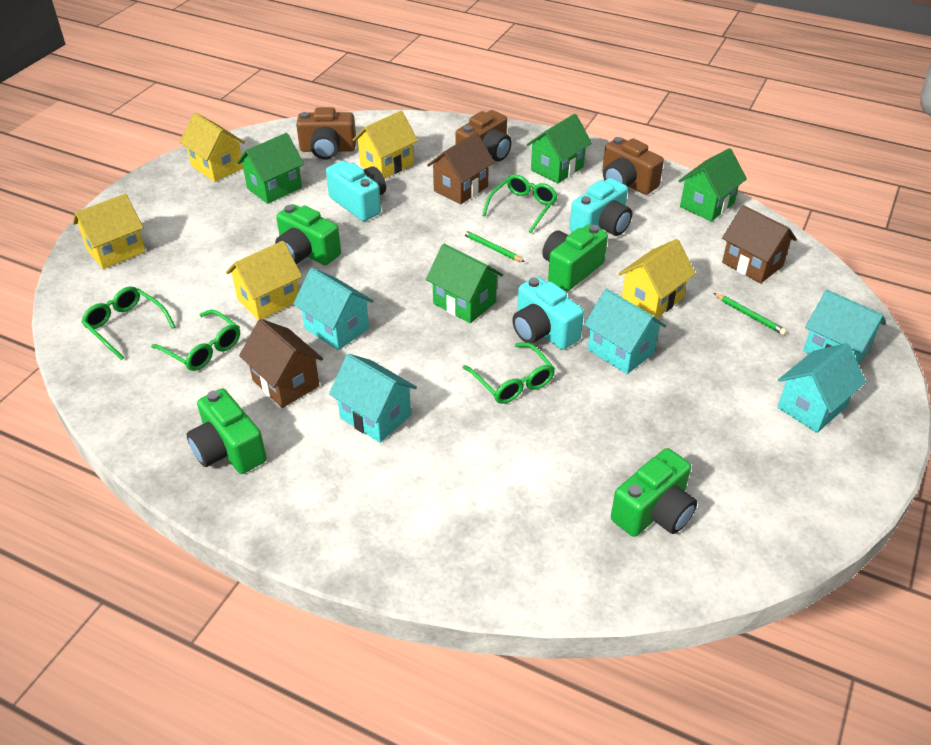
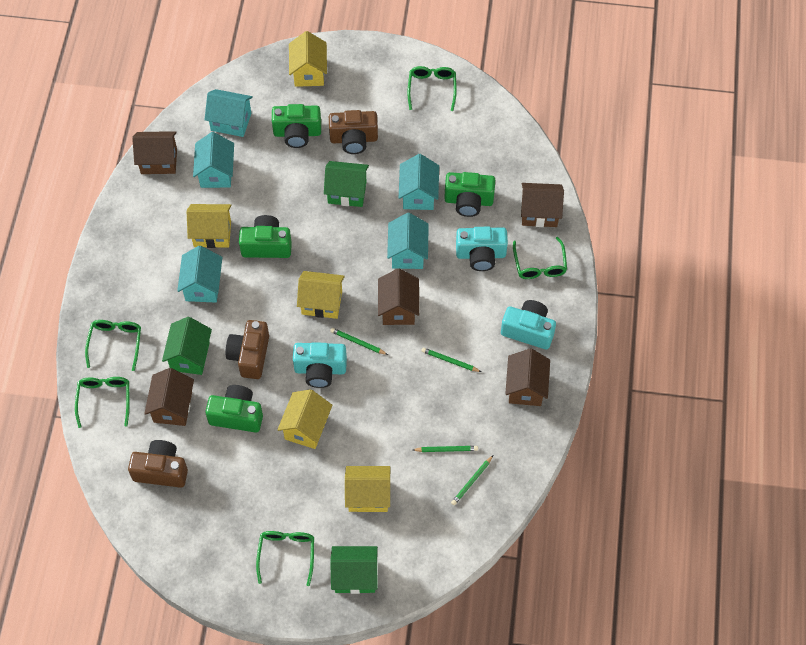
brown house: [239,319,323,408] [427,133,495,205] [722,205,797,283] = 3 -> [132,131,177,174] [144,368,194,426] [378,269,419,325] [505,348,550,406] [521,183,564,227] = 5
green glasses: [81,286,176,360] [151,310,240,371] [463,342,555,404] [482,174,558,233] = 4 -> [75,377,130,428] [85,320,141,371] [256,531,314,586] [407,66,457,111] [513,237,567,279] = 5
green house: [237,133,304,204] [426,243,503,323] [526,114,592,184] [678,148,747,222] = 4 -> [162,317,212,375] [324,161,369,207] [330,546,378,594] = 3
green pencil: [462,230,525,262] [714,293,787,335] = 2 -> [330,328,388,355] [413,446,478,452] [421,348,481,372] [451,455,493,505] = 4

